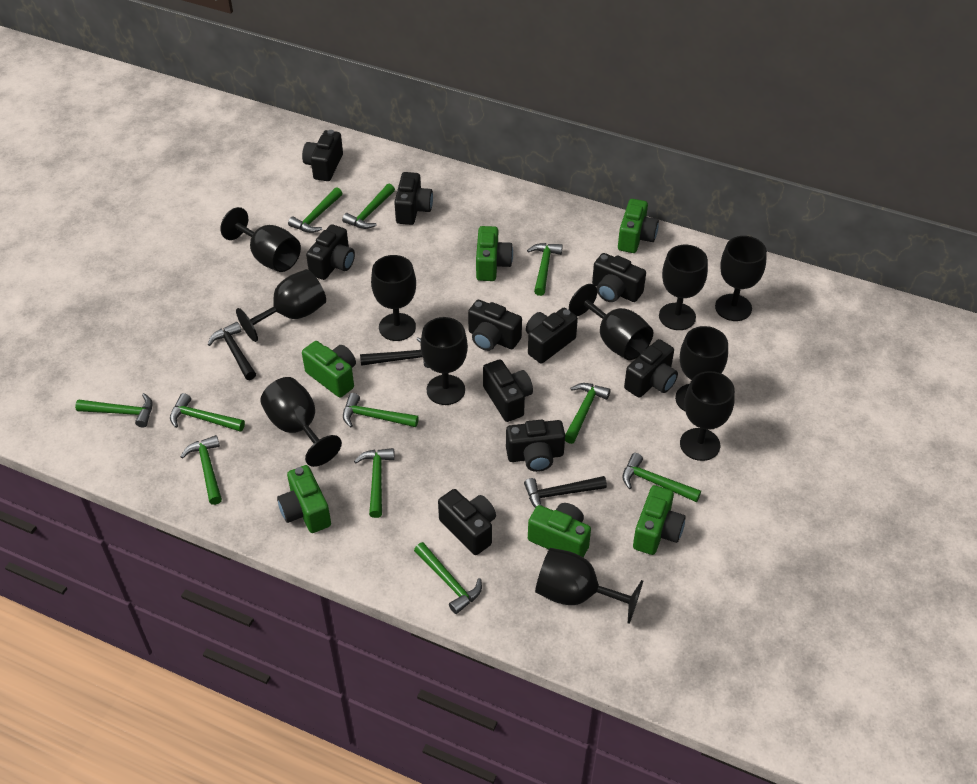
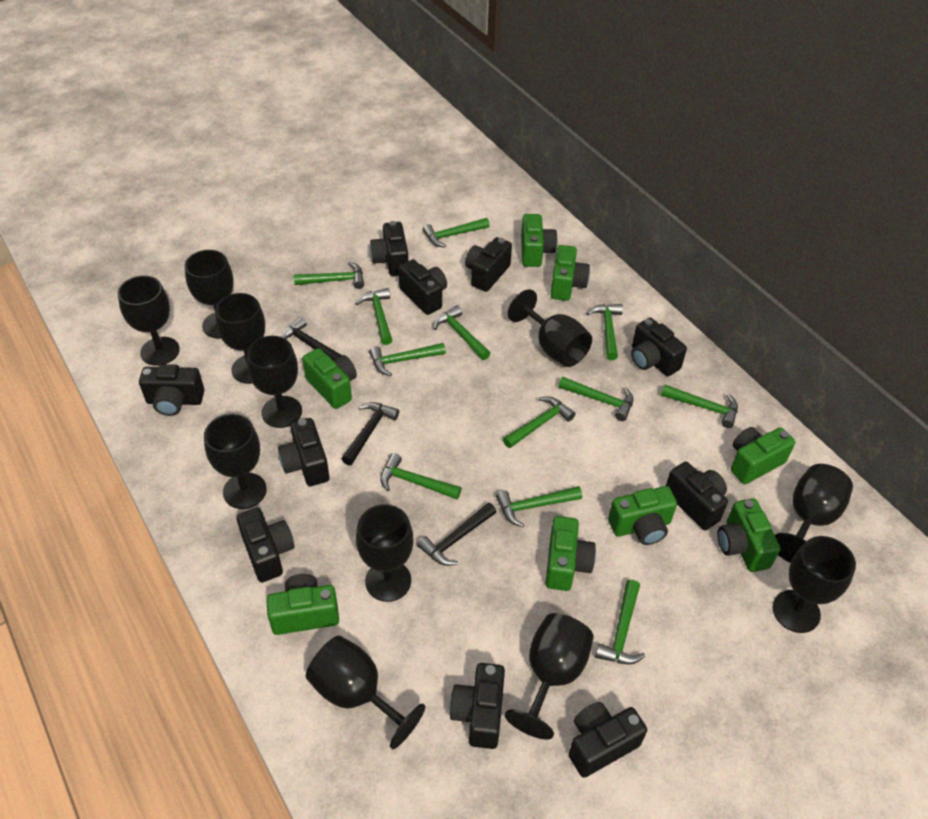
green camera: [277,465,331,533] [302,341,356,398] [476,226,513,281] [528,503,591,557] [618,199,659,253] [633,485,686,555] = 6 -> [266,574,339,635] [302,348,357,409] [521,214,557,267] [546,516,596,591] [551,245,590,301] [608,486,677,545] [717,498,781,572] [731,427,795,484] = 8
green hammer: [75,393,153,428] [170,393,245,432] [180,435,222,505] [288,187,343,233] [342,184,395,229] [343,393,419,427] [354,448,395,518] [414,542,482,614] [527,243,563,296] [565,383,611,444] [623,453,701,502] = 11 -> [294,262,364,289] [355,288,392,345] [369,343,446,376] [380,453,462,499] [423,218,490,248] [433,305,491,360] [496,486,582,527] [503,396,575,448] [558,377,633,421] [587,304,623,360] [595,580,645,665] [661,385,738,428] = 12

